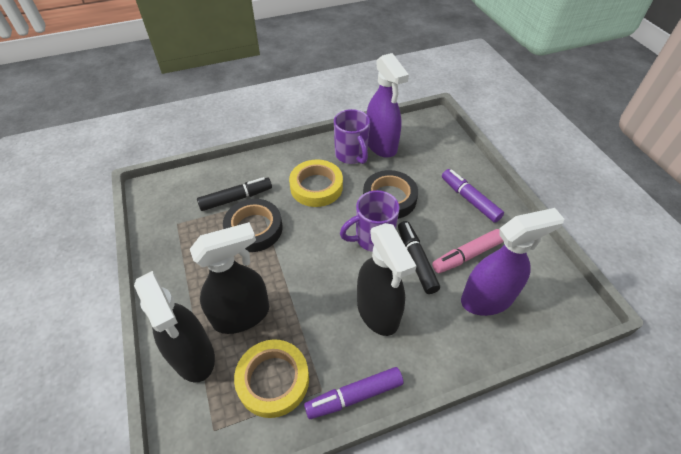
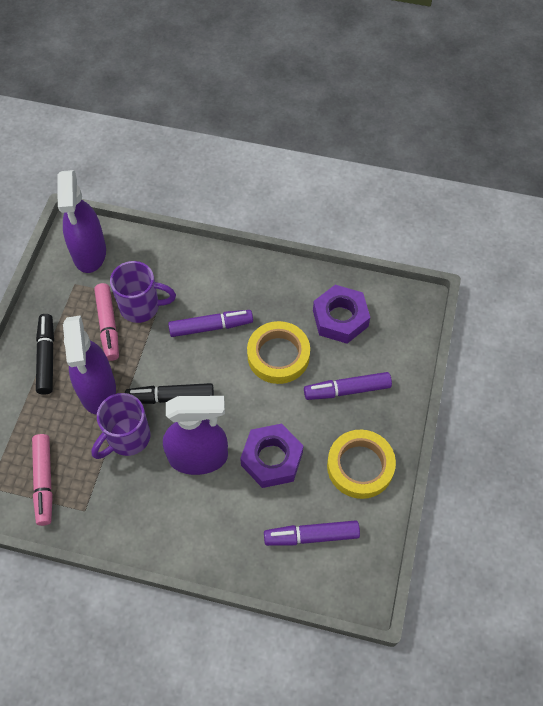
black spray bottle: [134,271,215,383] [190,222,269,334] [357,223,417,336] = 3 -> none = 0
black tape: [223,199,282,252] [363,170,418,219] = 2 -> none = 0
pink marker: [432,229,504,273] = 1 -> [32,434,53,526] [94,283,119,361] = 2
purple marker: [304,367,404,419] [442,169,504,223] = 2 -> [168,310,253,337] [264,520,360,546] [304,372,392,400] = 3
purple nut: none = 0 -> [240,424,304,488] [313,285,370,344] = 2
purple spray bottle: [367,53,409,158] [461,208,564,316] = 2 -> [57,170,106,273] [63,315,116,415] [163,396,228,475] = 3

